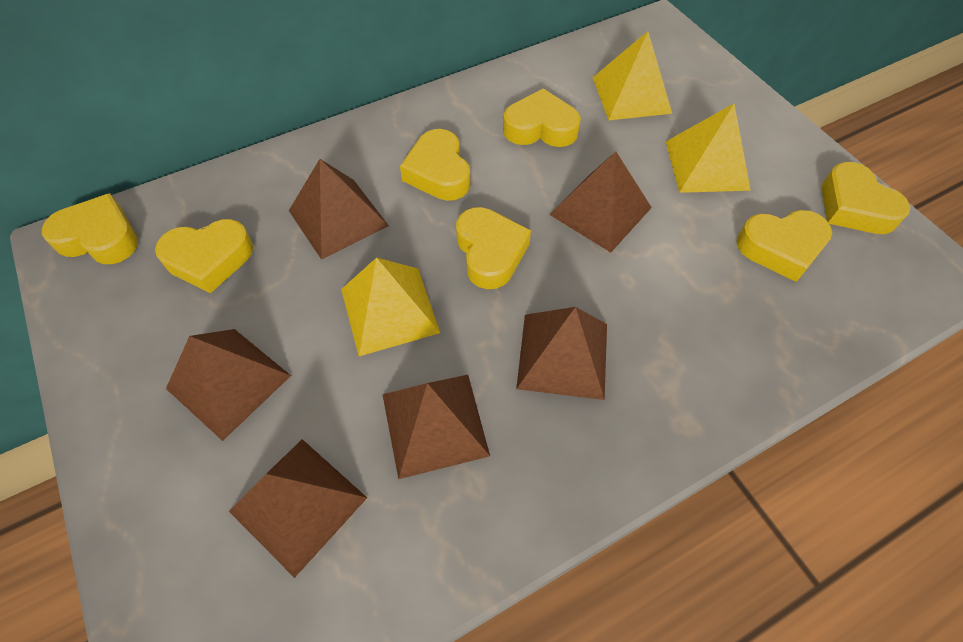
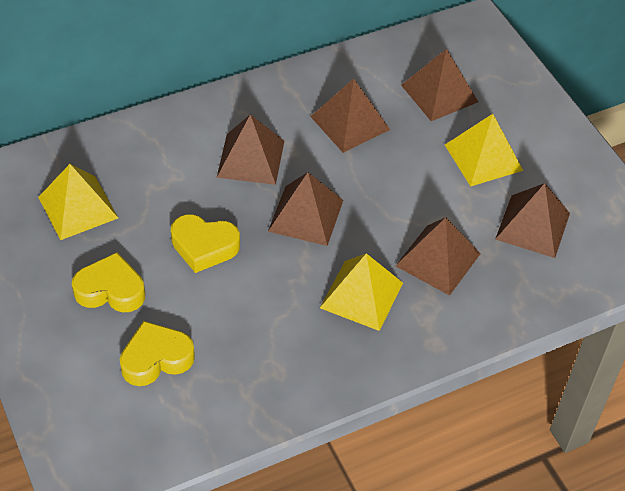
yellow heart: [42,193,138,264] [155,219,253,293] [400,129,470,201] [456,207,531,289] [503,88,581,147] [737,210,832,282] [822,162,910,234] = 7 -> [72,252,145,312] [120,321,195,386] [171,214,240,273] = 3

